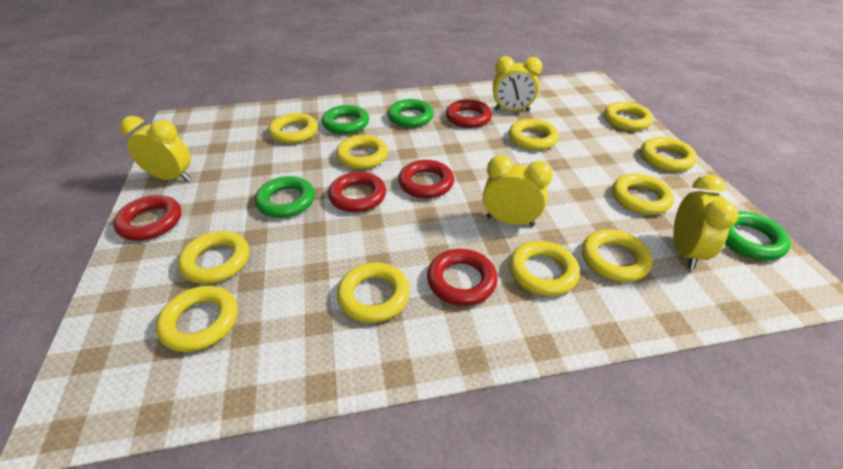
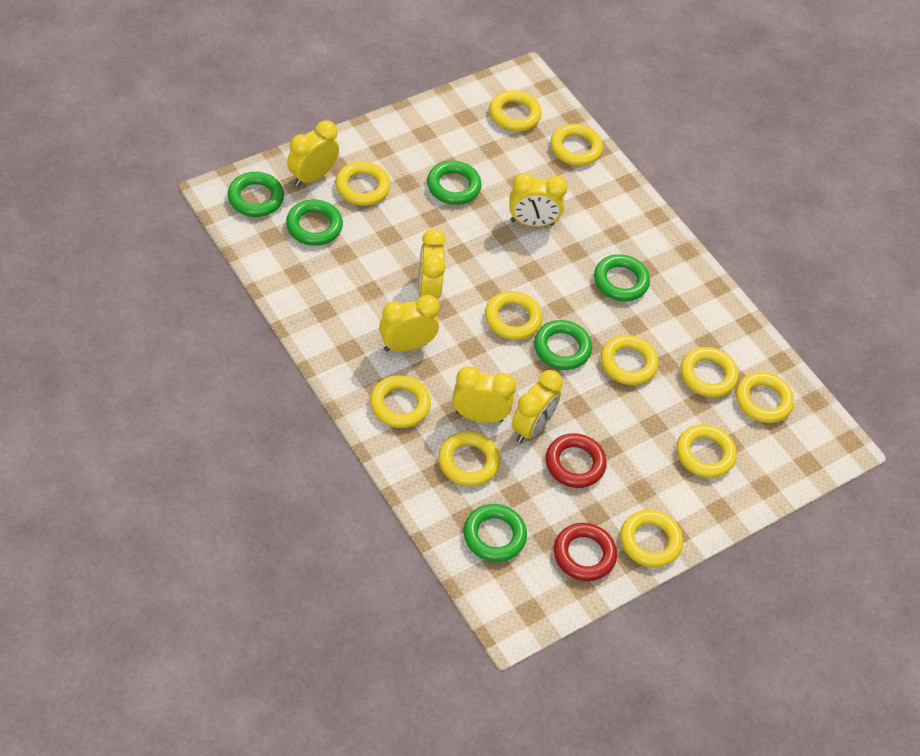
green ring: [255,176,315,218] [322,105,369,134] [388,99,434,128] [725,211,791,260] = 4 -> [228,172,284,217] [286,199,343,246] [427,161,481,205] [464,504,527,562] [534,320,592,370] [594,254,650,301] = 6
red ring: [113,195,181,240] [328,172,386,212] [398,160,454,198] [427,249,498,306] [446,99,492,128] = 5 -> [546,433,607,488] [554,523,617,581] = 2
yellow clock: [120,116,191,181] [483,155,553,226] [493,56,542,111] [673,175,739,269] = 4 -> [287,120,339,187] [379,295,440,352] [418,229,446,299] [452,366,516,423] [509,173,568,227] [511,370,563,443] = 6

